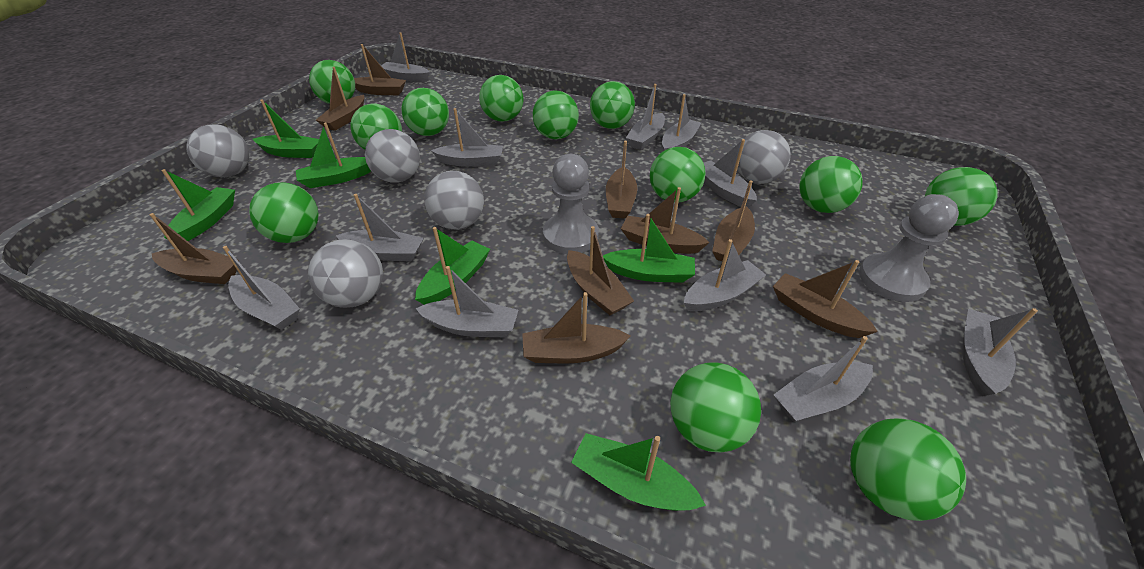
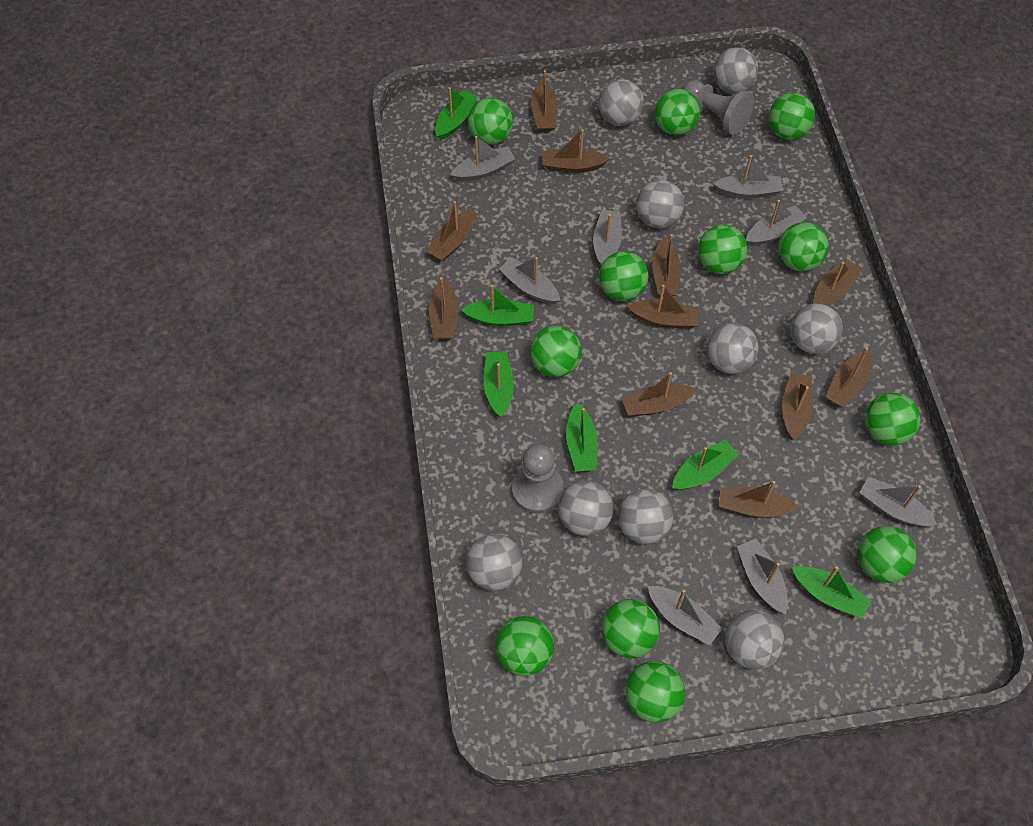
brown boat: [149,213,239,284] [316,67,364,131] [354,44,406,95] [522,292,630,363] [567,226,634,315] [606,141,638,219] [621,187,710,254] [712,180,755,261] [773,260,878,338] = 9 -> [427,201,475,261] [429,277,458,340] [531,70,558,132] [543,129,610,173] [622,372,696,417] [627,285,700,329] [652,234,681,296] [719,481,799,517] [782,372,813,440] [813,259,862,306] [826,347,872,407] = 11
grey ball: [186,124,249,177] [308,239,383,308] [365,129,420,183] [424,171,484,230] [737,130,791,184] = 5 -> [466,534,523,591] [558,481,614,536] [598,79,644,126] [618,488,673,544] [636,180,684,228] [706,323,759,374] [713,47,758,94] [725,610,785,669] [790,303,843,354] = 9
grey boat: [223,246,300,330] [336,194,424,262] [381,32,430,82] [415,266,518,337] [431,108,503,167] [626,84,665,150] [662,94,701,151] [684,239,766,312] [704,139,757,208] [774,336,873,422] [963,308,1038,396] = 11 -> [450,136,515,181] [499,257,560,304] [593,210,622,265] [648,586,722,646] [714,155,783,198] [737,539,788,614] [746,200,807,246] [859,476,937,527] = 8

